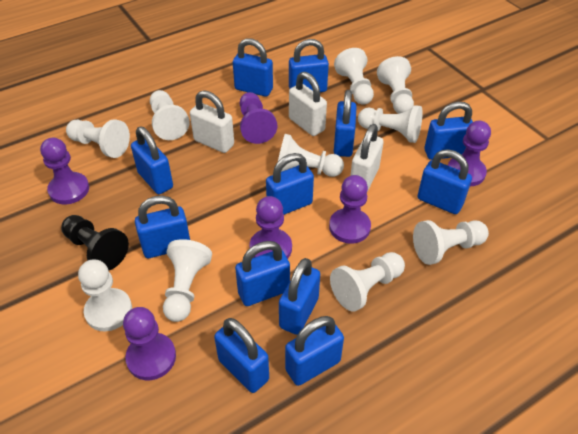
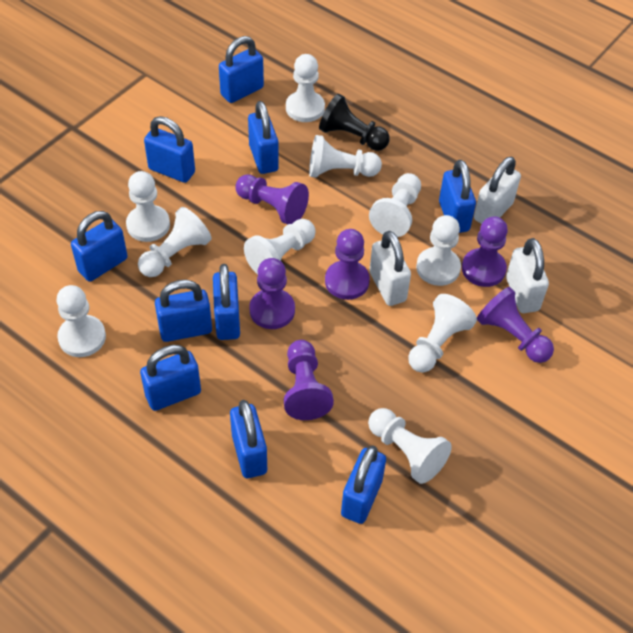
blue padlock: [131,127,173,194] [135,195,190,258] [214,318,269,393] [233,38,273,97] [235,241,290,306] [266,153,314,215] [279,258,320,335] [285,316,344,386] [289,39,329,92] [334,90,357,157] [417,149,472,214] [425,102,473,160] = 12 -> [71,211,128,282] [140,345,201,411] [144,116,195,183] [155,280,212,342] [213,264,240,340] [219,36,264,103] [230,400,267,478] [248,101,279,174] [341,445,386,524] [439,160,476,233] = 10

